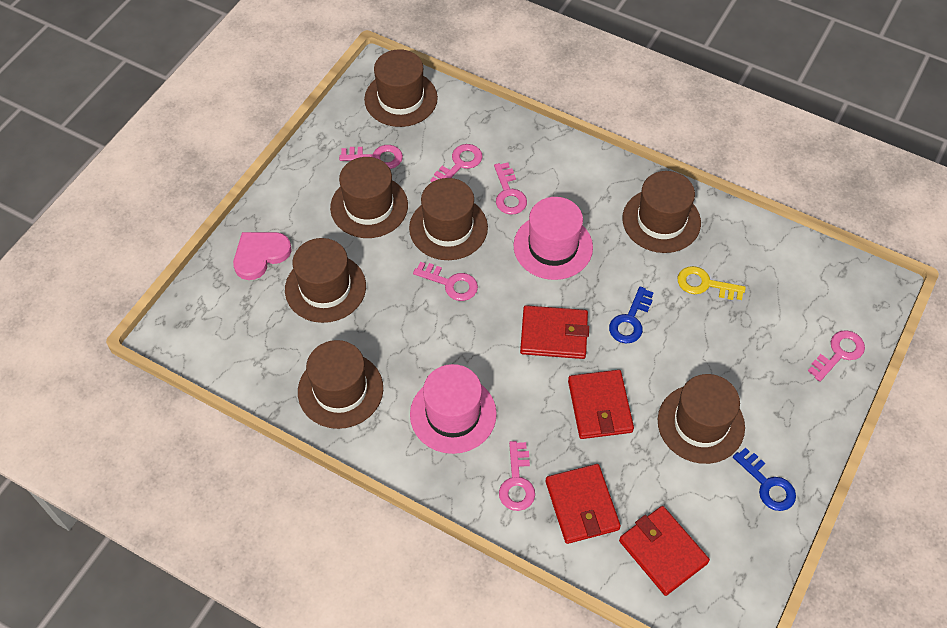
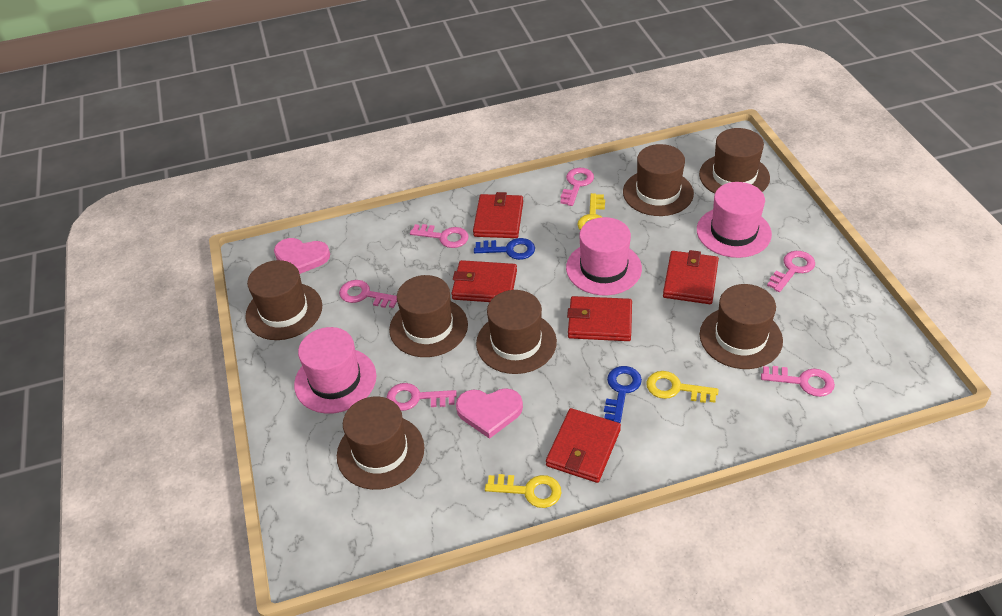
pink hat: [410,364,497,454] [514,197,593,280] = 2 -> [294,327,376,414] [566,217,642,295] [697,182,772,258] = 3
pink heart: [233,232,292,280] = 1 -> [274,238,330,274] [456,388,523,439] = 2
red wallet: [520,305,589,359] [546,464,621,544] [568,370,634,439] [619,506,710,596] = 4 -> [451,260,517,302] [473,192,523,238] [546,408,621,483] [567,296,632,341] [663,250,719,304] = 5
yellow key: [678,266,746,300] = 1 -> [485,474,562,508] [578,193,605,230] [646,371,718,403] = 3

